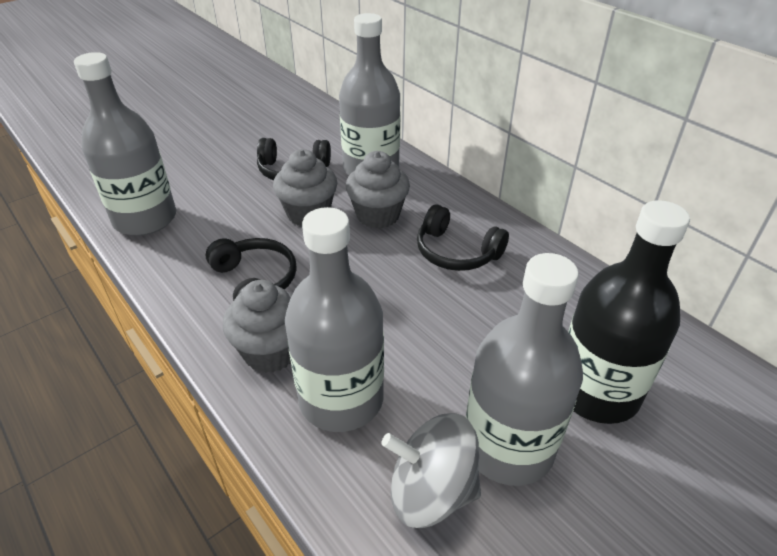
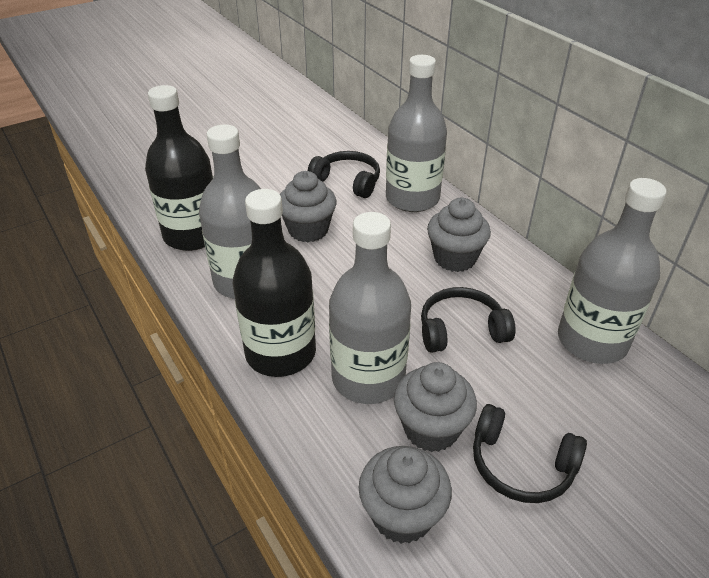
black bottle: [568,200,690,424] = 1 -> [145,85,213,251] [233,189,316,377] = 2
grey cupcake: [223,280,293,373] [273,149,337,226] [346,151,410,229] = 3 -> [280,171,337,242] [359,446,452,544] [394,362,477,452] [427,198,491,272] = 4
grey spinning top: [381,413,481,528] = 1 -> none = 0

